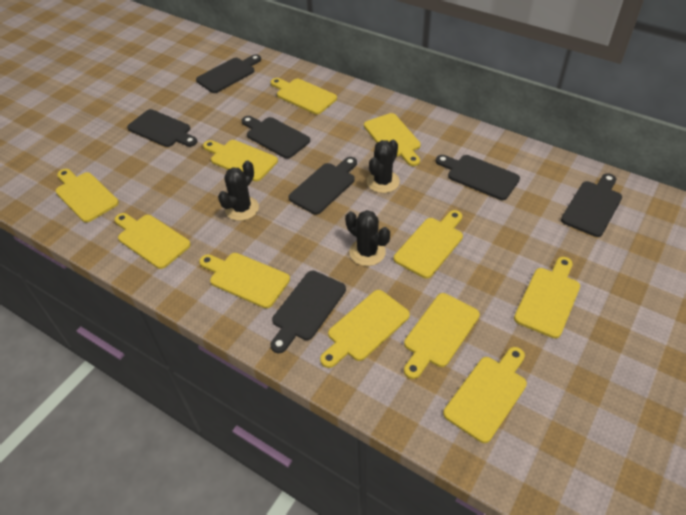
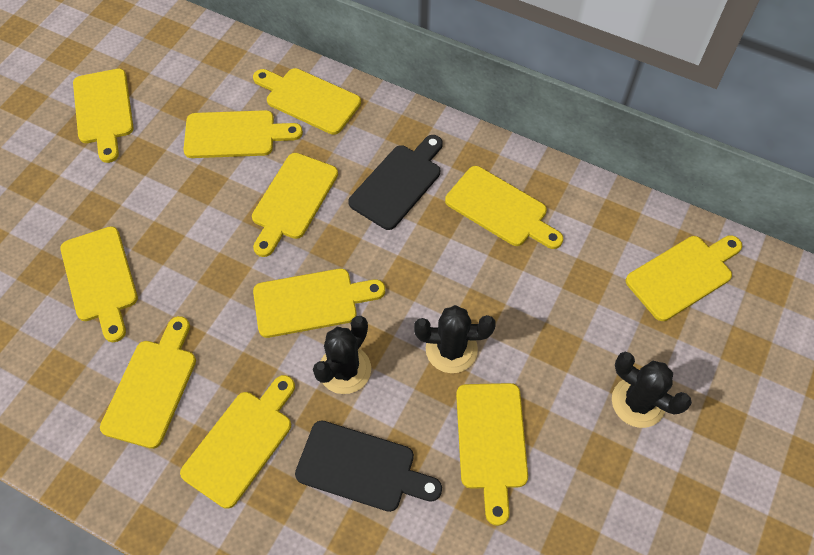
black cutting board: [127,109,197,147] [196,54,261,93] [241,116,310,159] [271,271,346,353] [289,157,357,215] [436,155,520,200] [561,173,622,237] = 7 -> [295,420,442,512] [348,135,443,230] = 2

